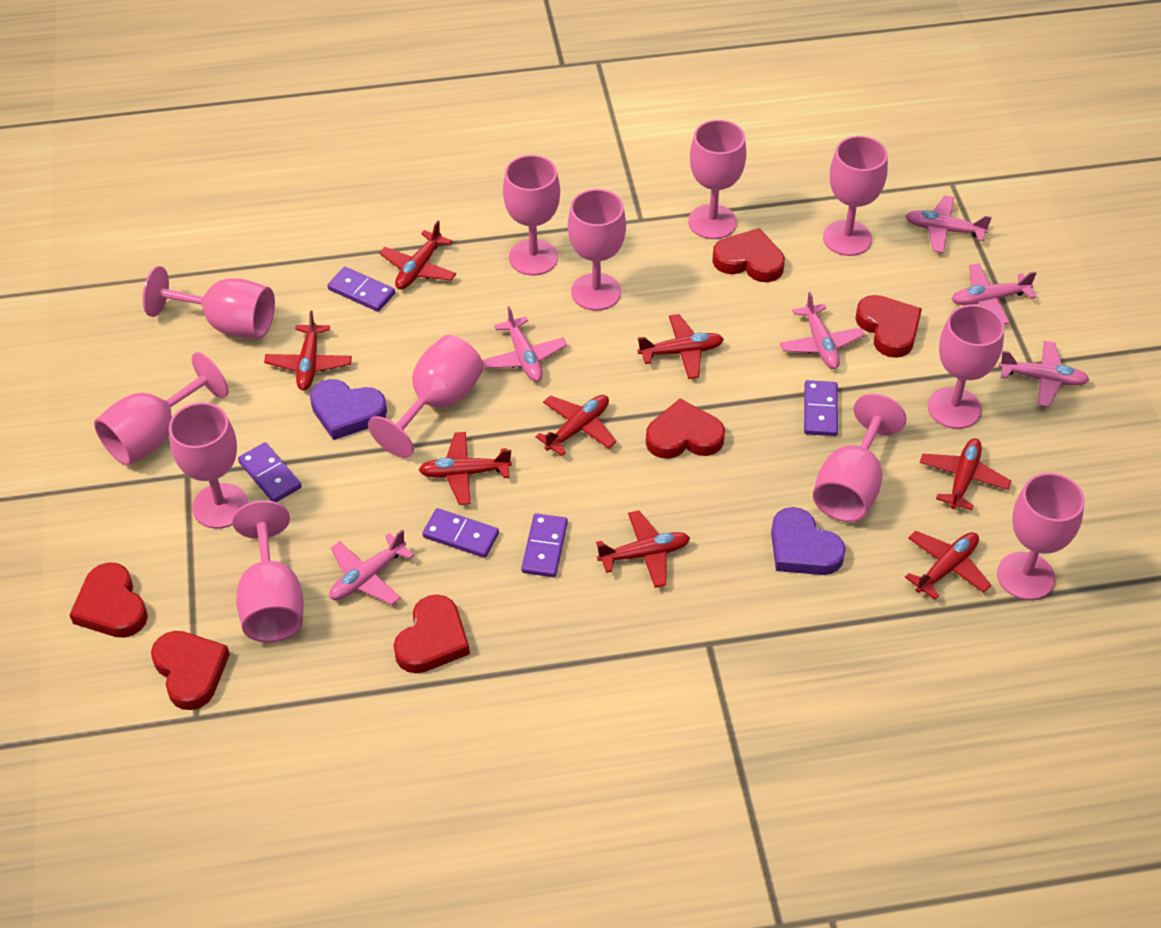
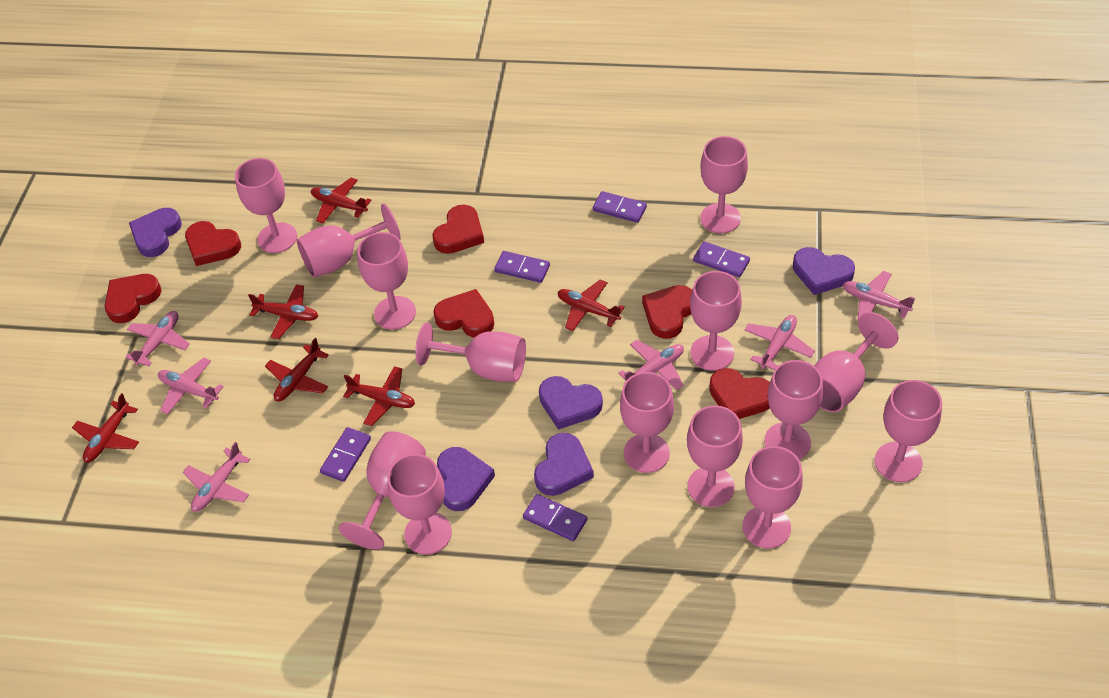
pink goblet: [94,352,229,466] [143,266,275,338] [169,402,248,529] [232,500,304,642] [368,335,484,458] [503,155,560,276] [568,189,626,311] [688,120,746,239] [813,394,907,522] [823,136,888,256] [928,305,1004,429] [997,473,1085,600] = 12 -> [235,158,297,253] [297,203,401,277] [339,431,426,550] [357,232,416,330] [387,454,452,555] [415,322,526,382] [620,372,674,473] [687,405,743,507] [690,271,742,371] [700,136,748,233] [743,446,803,549] [764,360,823,460] [814,312,898,412] [874,380,942,482] = 14
purple heart: [310,379,387,440] [771,507,846,575] = 2 -> [129,208,182,257] [437,447,495,511] [534,433,594,496] [539,376,603,430] [793,247,855,295] = 5
red plane: [264,310,352,390] [379,221,456,290] [419,432,512,505] [536,395,616,456] [596,510,690,588] [637,314,724,379] [905,531,991,600] [920,438,1011,510] = 8 -> [72,393,139,463] [248,284,318,339] [265,338,329,401] [311,178,371,224] [343,366,415,426] [558,279,625,331] = 6

